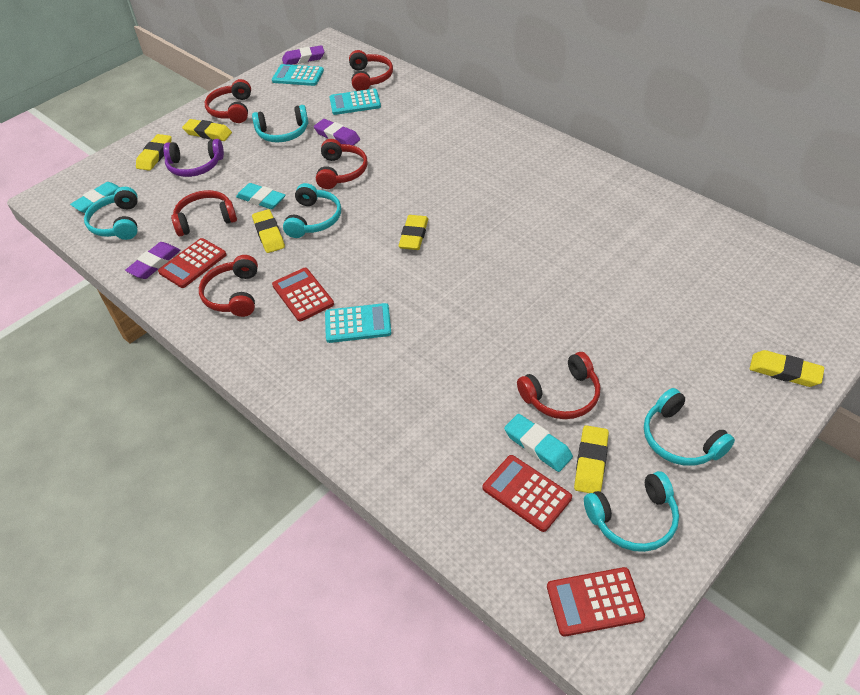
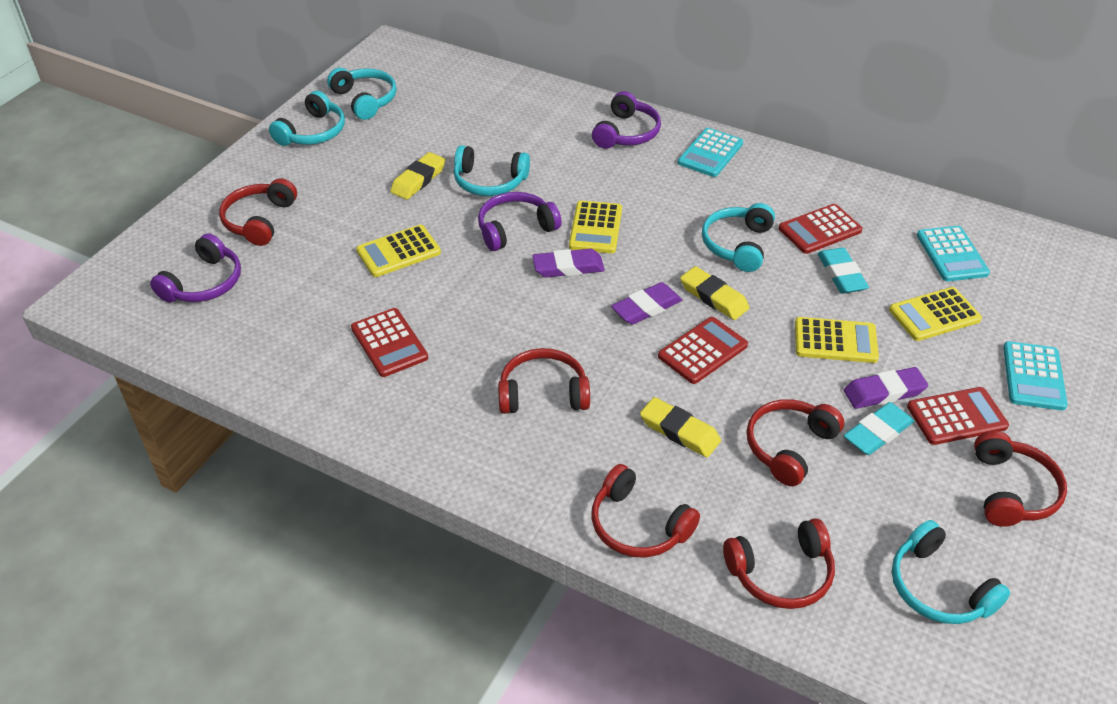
purple headphones: [163,139,224,177] = 1 -> [150,233,241,302] [478,192,562,251] [592,91,661,149] = 3
turquoise eraser: [70,182,120,213] [236,183,285,209] [504,414,573,472] = 3 -> [817,247,869,293] [843,402,915,455] = 2
yellow calculator: none = 0 -> [356,225,441,277] [569,201,622,253] [795,317,879,363] [889,287,982,341] = 4
yellow eraser: [136,134,172,171] [182,119,232,141] [252,209,285,253] [398,215,428,250] [574,425,609,493] [749,350,824,387] = 6 -> [390,152,446,200] [640,397,721,458] [680,266,749,320] = 3

